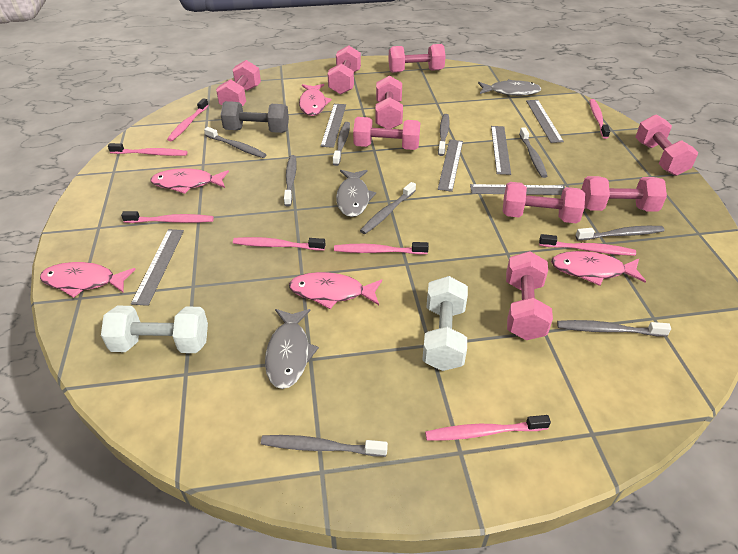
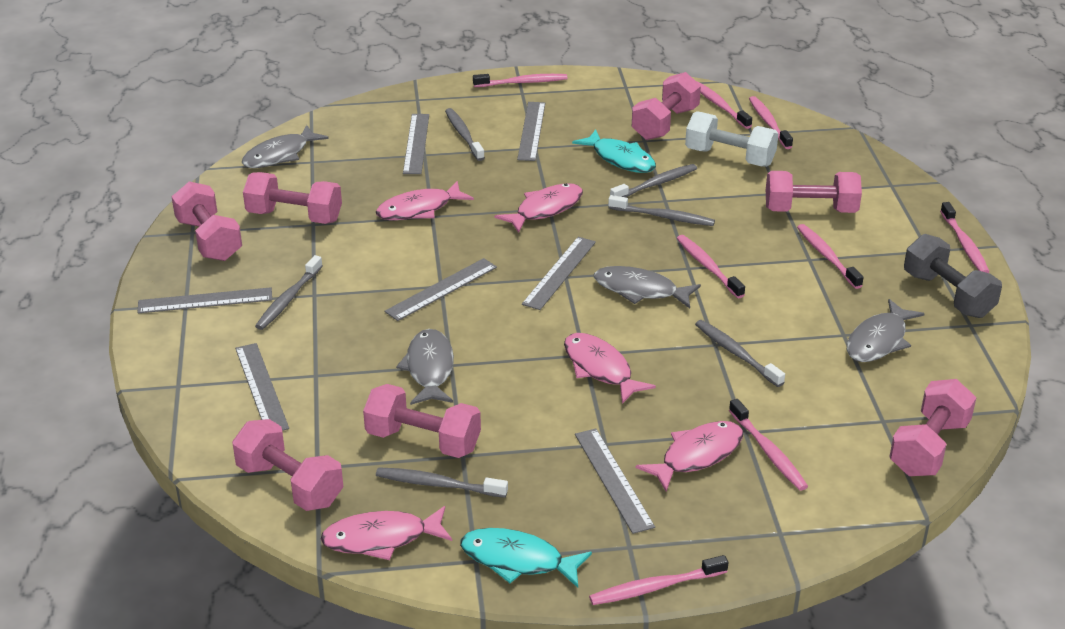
grey fish: [265,309,319,389] [336,170,376,217] [478,79,541,96] = 3 -> [242,125,329,168] [396,329,454,405] [594,266,701,308] [847,299,925,362] = 4
grey ruler: [131,229,184,306] [320,104,346,148] [438,140,463,192] [470,184,565,195] [491,126,511,175] [526,100,564,143] = 6 -> [138,287,272,313] [235,343,289,431] [384,258,497,321] [403,114,429,174] [517,102,545,161] [522,237,596,310] [575,429,655,534] = 7
grey toothbrush: [204,127,267,158] [261,435,388,457] [284,155,297,206] [333,122,350,166] [360,182,416,234] [438,114,450,156] [519,127,547,178] [557,320,671,337] [575,226,665,241] = 9 -> [255,255,323,330] [376,467,508,498] [445,108,485,161] [608,195,715,226] [610,164,697,197] [695,320,785,387] = 6
pink dumbbell: [216,60,261,106] [327,45,361,95] [353,117,420,150] [375,76,403,129] [388,44,446,73] [503,182,585,223] [506,251,553,340] [581,176,667,212] [636,114,698,176] = 9 -> [172,181,242,261] [232,419,343,511] [243,172,342,224] [363,384,481,458] [632,72,701,140] [766,171,862,213] [889,379,976,476] = 7
turquoise fish: none = 0 -> [460,528,592,588] [572,130,656,173] = 2
white dumbbell: [101,306,208,353] [422,276,468,371] = 2 -> [685,111,778,167] = 1

